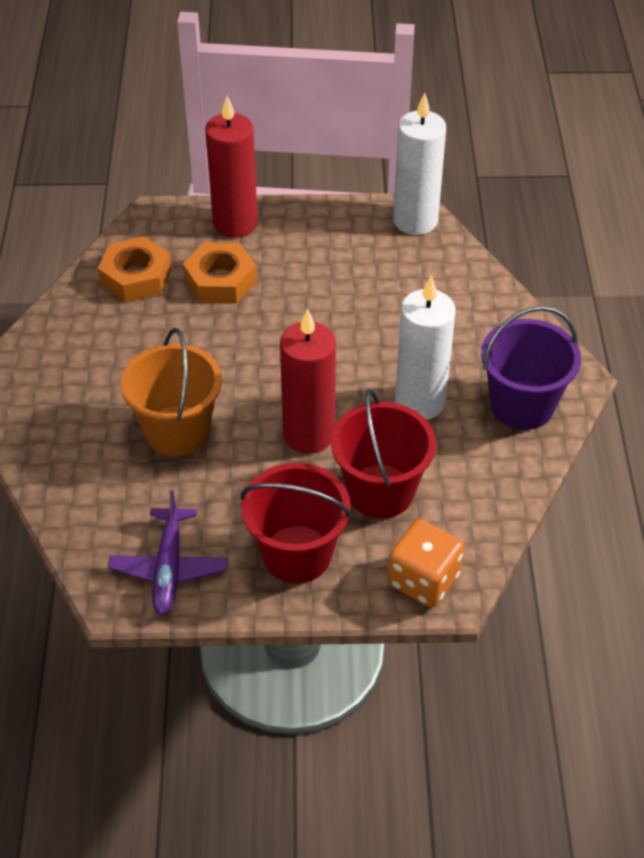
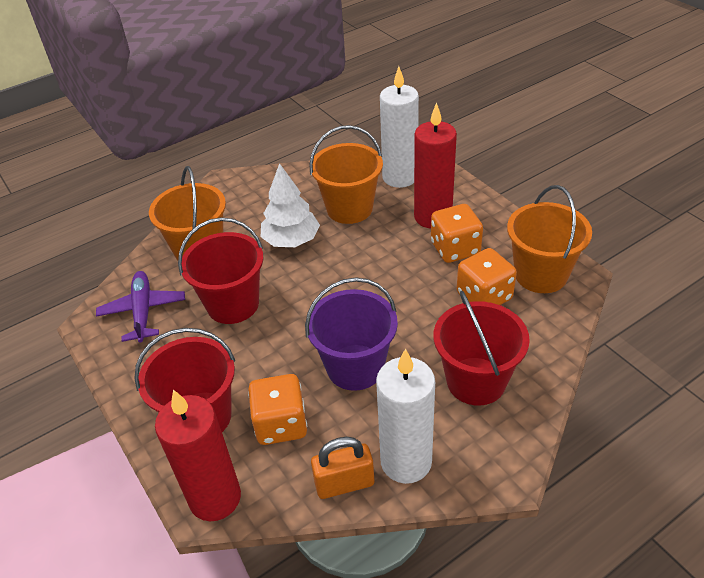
orange bucket: [121,328,222,456] = 1 -> [149,166,226,261] [309,125,383,224] [507,185,592,293] = 3
orange dice: [388,519,464,607] = 1 -> [248,374,307,445] [431,204,483,263] [457,248,517,305] = 3
orange nut: [98,236,171,302] [183,242,257,304] = 2 -> none = 0
orange padlock: none = 0 -> [311,437,374,499] = 1
red bucket: [241,463,352,583] [331,389,436,519] = 2 -> [134,328,235,432] [178,217,263,324] [434,291,530,406] = 3
white tree: none = 0 -> [261,163,320,247] = 1

